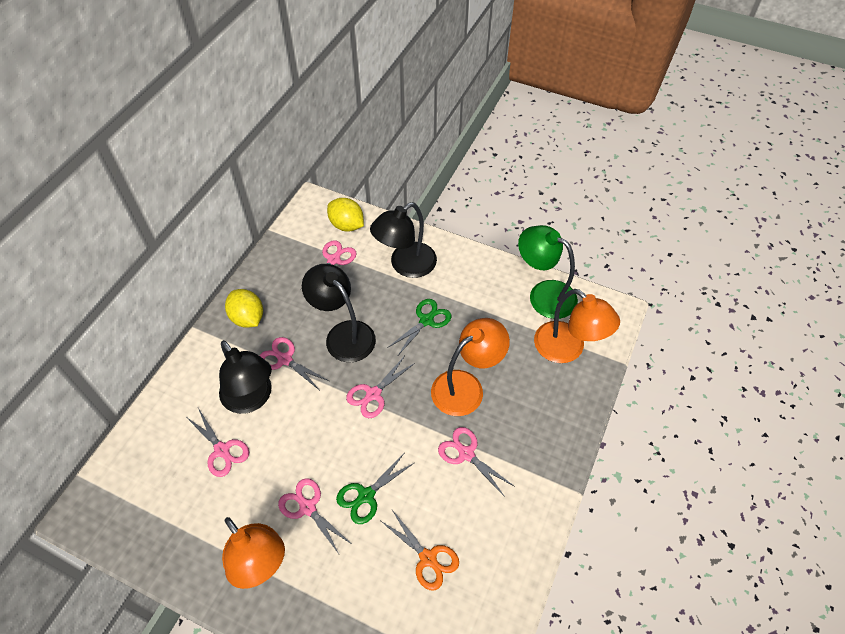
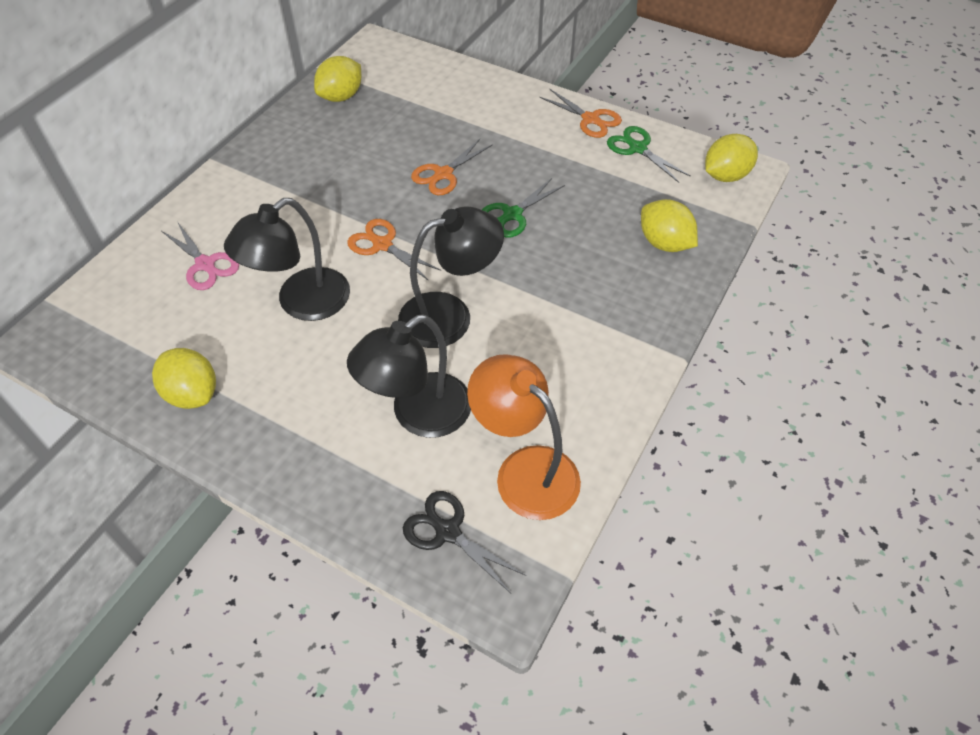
black scissors: none = 0 -> [403,491,527,593] = 1
green lamp: [518,225,578,319] = 1 -> none = 0
orange lamp: [222,517,285,589] [431,318,510,416] [534,289,620,363] = 3 -> [467,354,581,520] = 1
orange scissors: [381,510,459,591] = 1 -> [347,219,441,281] [411,139,493,195] [539,89,622,138] = 3
pink scissors: [185,408,249,477] [259,337,329,390] [278,478,353,554] [301,240,356,289] [346,357,415,418] [438,427,515,497] = 6 -> [162,223,239,290] = 1
yellow lemon: [225,289,263,328] [327,198,364,232] = 2 -> [152,348,216,409] [314,56,361,102] [641,199,698,252] [705,134,758,182] = 4

